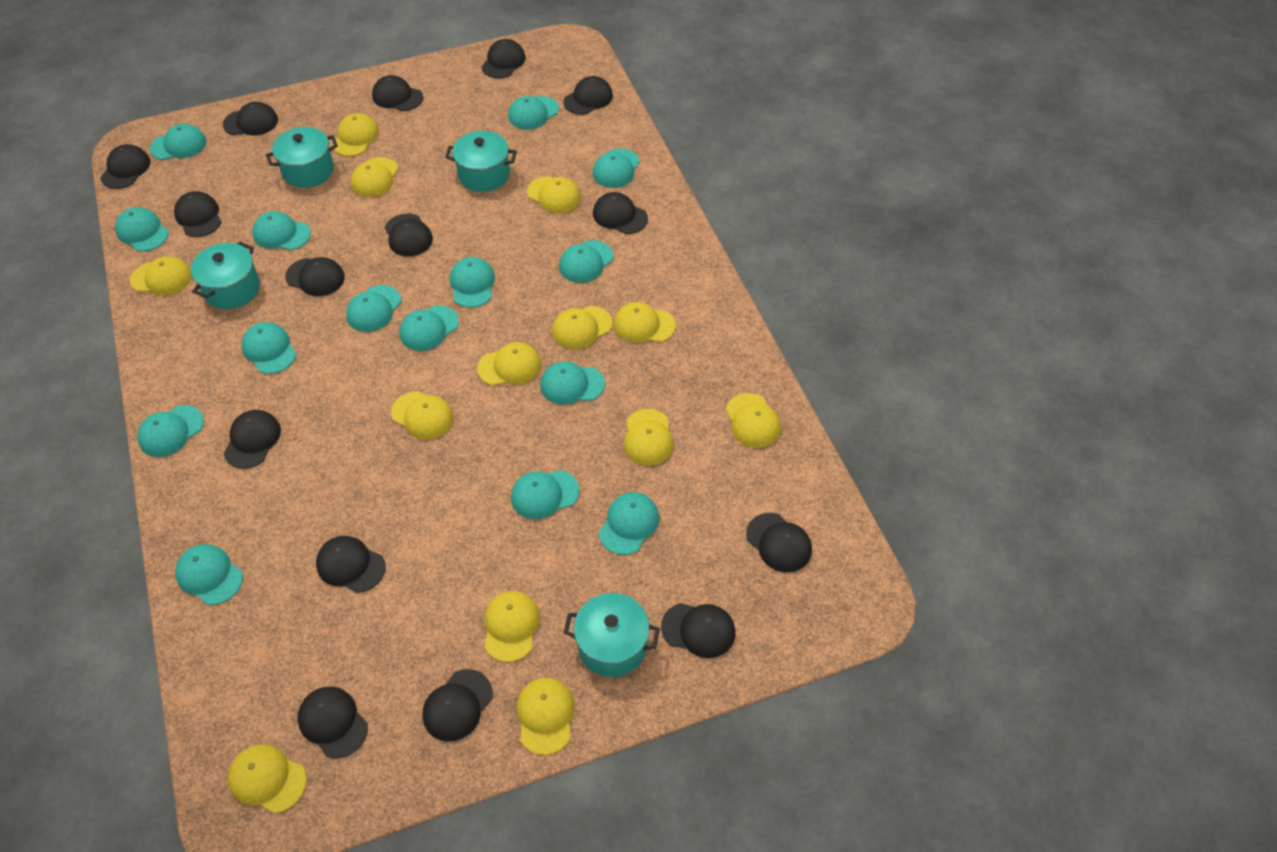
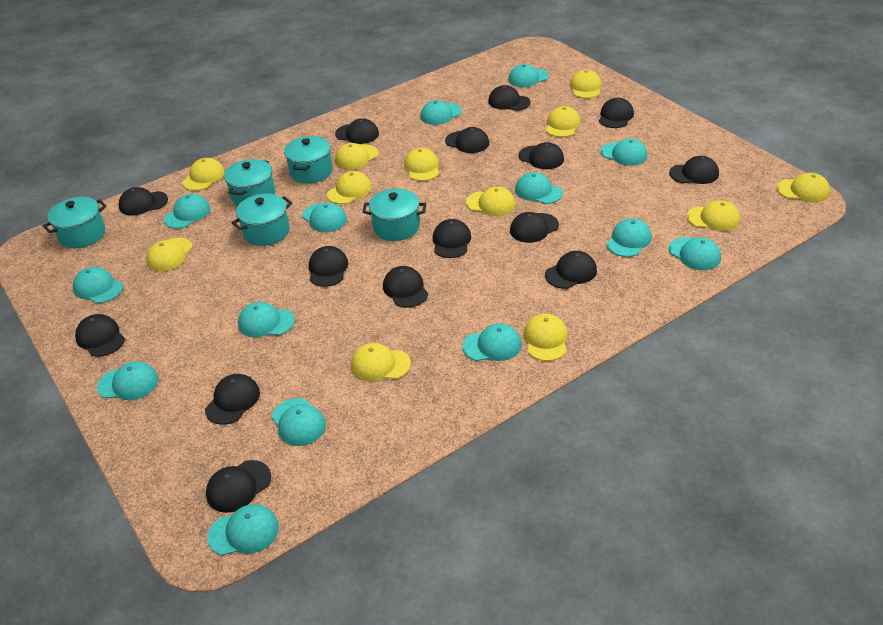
turquoise cap: [115,207,169,251] [137,405,204,457] [150,124,206,160] [175,544,243,605] [242,322,296,374] [252,211,311,250] [346,285,401,332] [400,305,459,351] [450,257,495,308] [508,96,559,130] [511,470,580,519] [540,361,605,405] [559,240,614,283] [592,148,640,188] [599,492,659,555] = 15 -> [73,267,123,303] [97,361,158,400] [164,194,210,229] [207,504,279,555] [238,302,295,337] [271,398,326,446] [302,203,347,232] [420,100,462,125] [462,323,522,361] [508,64,549,87] [515,172,563,204] [601,138,647,166] [606,218,652,257] [668,237,721,270] = 14
turquoise pot: [191,242,260,309] [266,127,338,188] [445,131,517,192] [564,593,660,677] = 4 -> [43,197,107,248] [224,159,275,206] [231,193,292,246] [284,136,333,183] [362,188,426,241] = 5
yellow cap: [130,256,192,296] [228,744,307,813] [332,113,379,156] [351,157,398,197] [391,391,454,440] [477,342,541,386] [484,591,540,662] [516,678,575,755] [527,176,581,213] [552,306,612,349] [614,302,676,343] [624,409,674,466] [726,393,781,448] = 13 -> [146,238,193,272] [182,158,225,191] [327,171,372,204] [335,143,379,170] [351,343,411,381] [404,148,439,181] [466,187,516,216] [524,314,568,361] [546,106,581,137] [570,70,601,98] [686,200,740,231] [777,173,830,202] = 12

